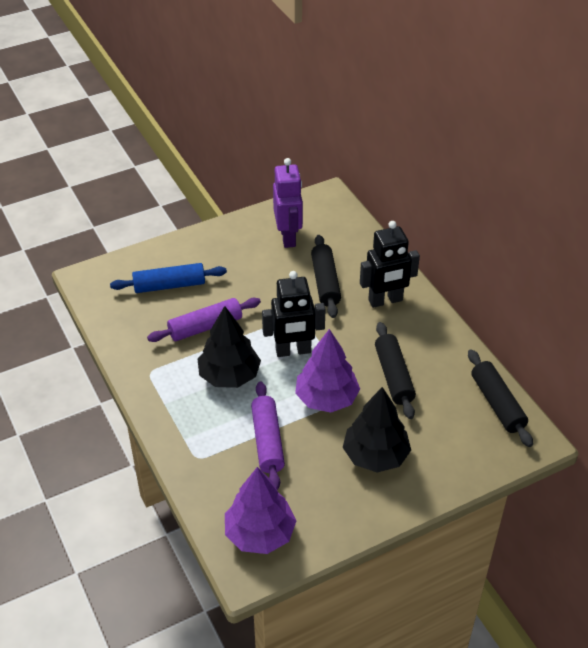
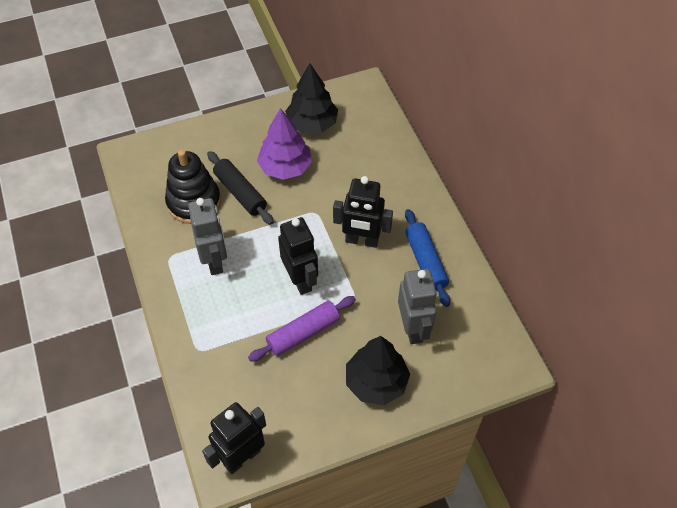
black robot: [262,271,326,357] [360,221,420,308] = 2 -> [202,402,266,475] [278,217,318,295] [333,176,393,248] = 3
black rolling pin: [311,235,341,318] [375,322,416,419] [468,349,533,447] = 3 -> [207,151,274,225] = 1
black stacking toy: none = 0 -> [165,149,221,224] = 1
grey robot: none = 0 -> [188,198,227,275] [398,269,437,344] = 2
purple robot: [273,158,303,248] = 1 -> none = 0
purple rolling pin: [147,298,261,342] [251,381,285,490] = 2 -> [248,296,356,362] = 1
purple tree: [225,467,296,554] [295,329,360,413] = 2 -> [257,108,312,180] = 1

